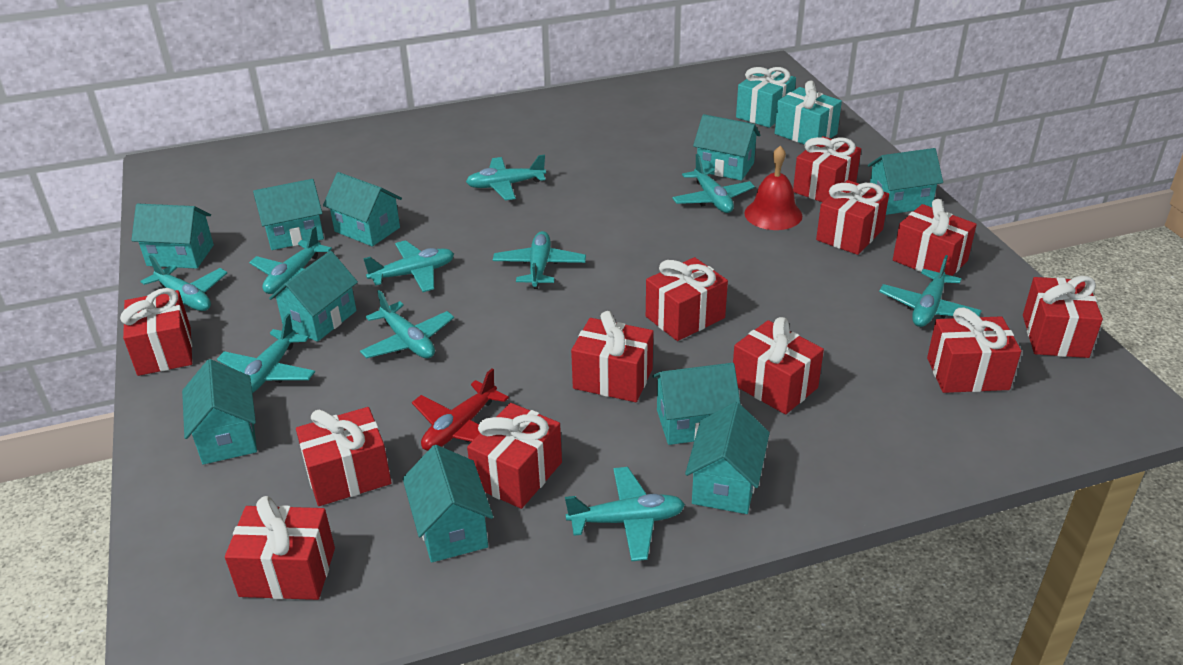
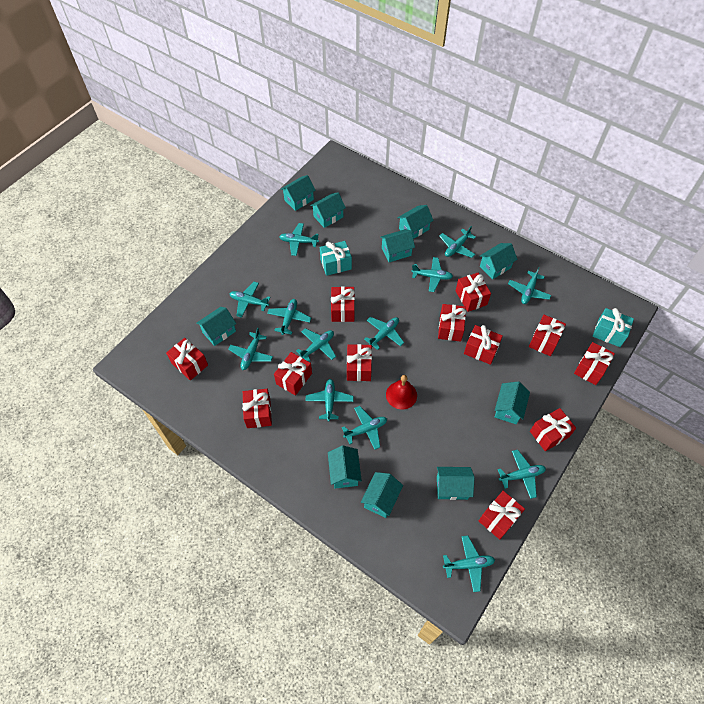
red plane: [412,369,509,451] = 1 -> none = 0
turquoise plane: [140,255,227,311] [217,314,315,393] [249,226,332,294] [360,290,454,358] [363,240,454,292] [466,155,546,200] [493,231,586,289] [565,467,685,561] [672,154,755,213] [879,255,982,327] = 10 -> [228,328,273,370] [229,282,271,318] [267,299,311,335] [279,223,319,256] [296,328,336,362] [306,379,354,422] [342,406,387,450] [364,317,404,350] [411,257,453,292] [439,226,476,258] [443,535,495,592] [498,450,546,499] [508,267,551,304] = 13

